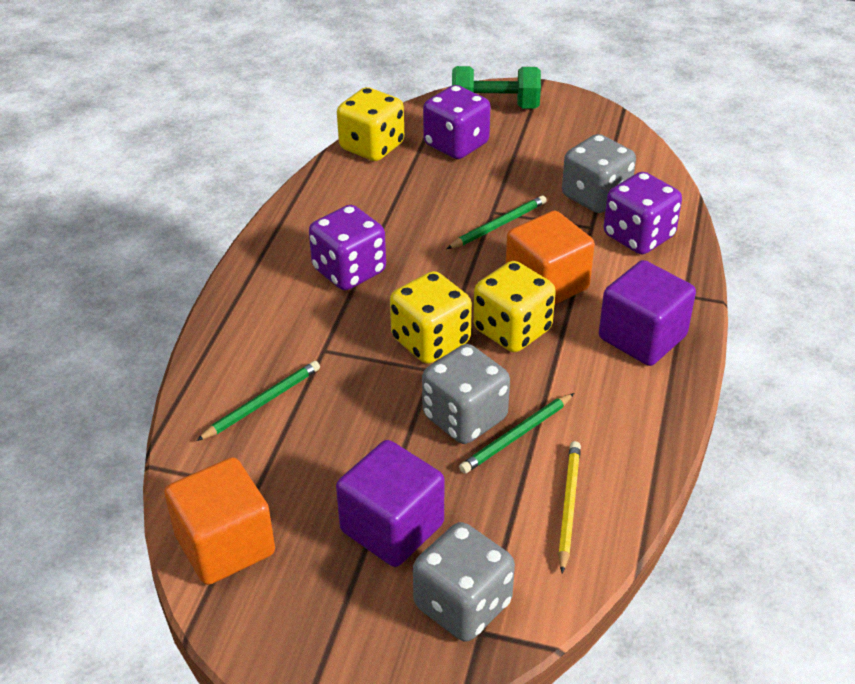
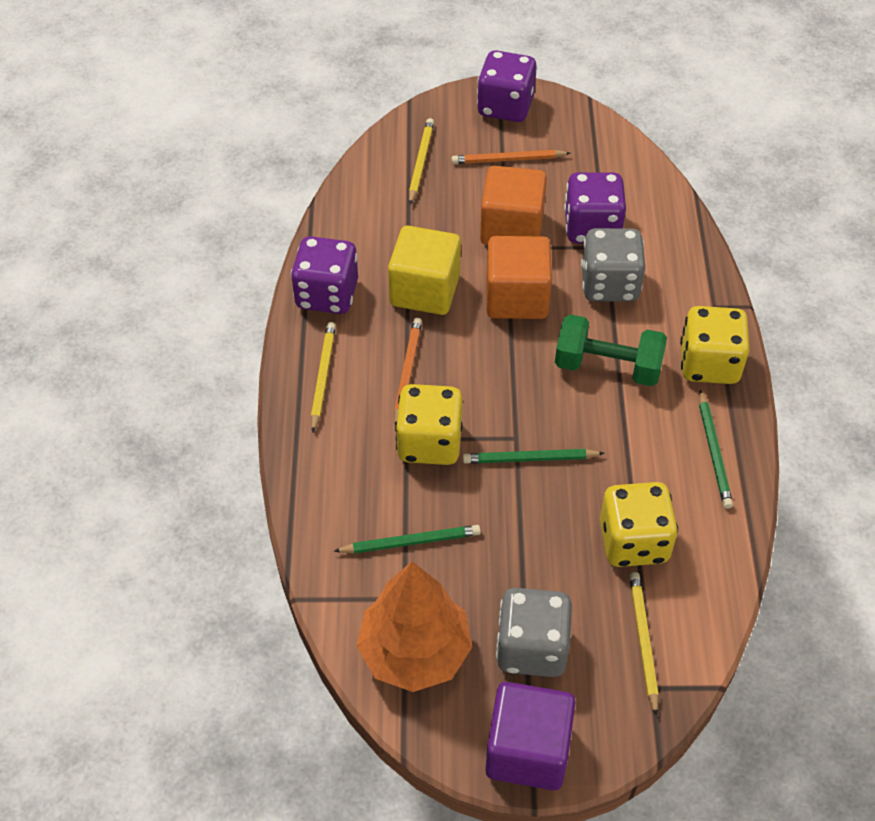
grey dice: [413,522,515,642] [422,344,510,444] [562,134,636,213] = 3 -> [496,588,572,677] [581,228,645,302] = 2
orange pencil: none = 0 -> [394,318,422,425] [451,150,570,164] = 2
orange tree: none = 0 -> [356,561,472,692] = 1
purple cube: [336,440,444,567] [599,260,696,366] = 2 -> [485,682,576,790] = 1
yellow cube: none = 0 -> [388,226,461,315] = 1
yellow pencil: [558,441,581,573] = 1 -> [311,322,336,432] [409,118,434,204] [629,572,659,716] = 3

